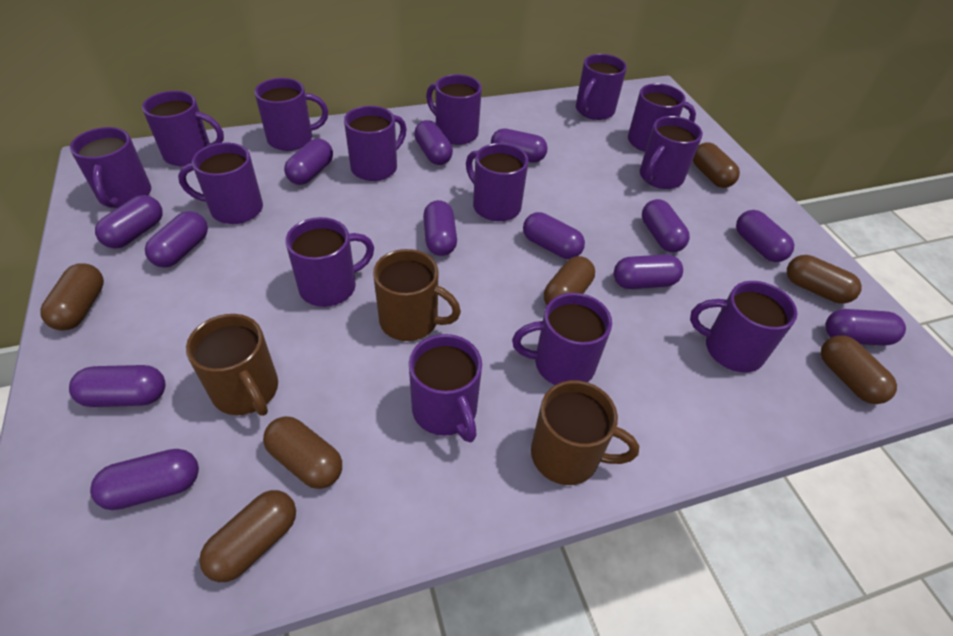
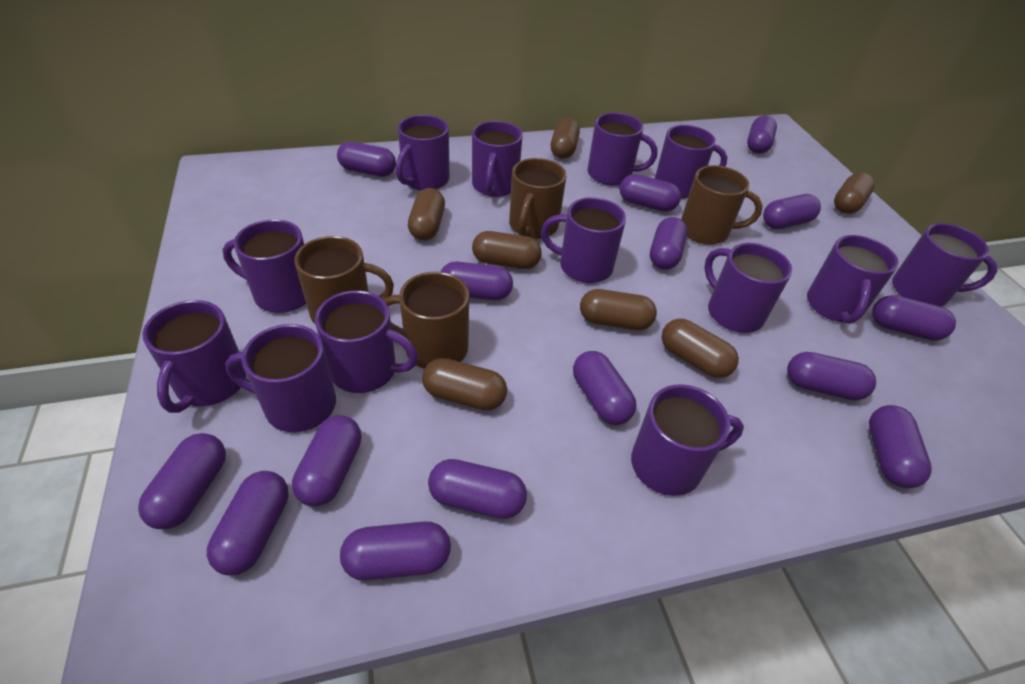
brown mug: [186,314,278,416] [373,249,461,341] [531,380,639,485] = 3 -> [294,236,394,324] [383,272,469,369] [509,158,566,239] [681,165,763,245] = 4
purple capsule: [69,365,166,407] [90,449,199,510] [95,195,163,248] [145,211,208,268] [284,138,333,185] [414,120,453,165] [423,200,457,256] [491,128,548,163] [523,212,585,259] [614,254,683,289] [642,199,690,252] [736,210,794,262] [825,309,906,346] = 13 -> [138,433,226,529] [207,471,288,575] [292,415,361,507] [337,142,396,176] [340,521,451,581] [428,459,527,519] [440,261,513,300] [573,351,637,425] [619,174,681,212] [650,217,688,270] [747,115,777,154] [763,194,821,229] [787,352,876,400] [869,405,932,488] [872,295,956,340] = 15
purple mug: [70,127,151,208] [142,91,224,167] [178,143,263,224] [254,78,328,151] [285,217,374,307] [344,106,407,181] [409,334,482,442] [426,74,482,145] [466,143,528,222] [512,293,612,385] [576,54,627,120] [628,83,696,152] [640,116,703,189] [690,281,797,373] = 14 -> [142,300,246,413] [222,219,306,313] [225,324,336,432] [315,290,418,393] [396,115,449,191] [472,121,523,197] [541,197,626,283] [588,113,658,185] [631,384,744,496] [655,125,727,199] [704,243,792,333] [807,235,899,324] [892,223,998,307] = 13

